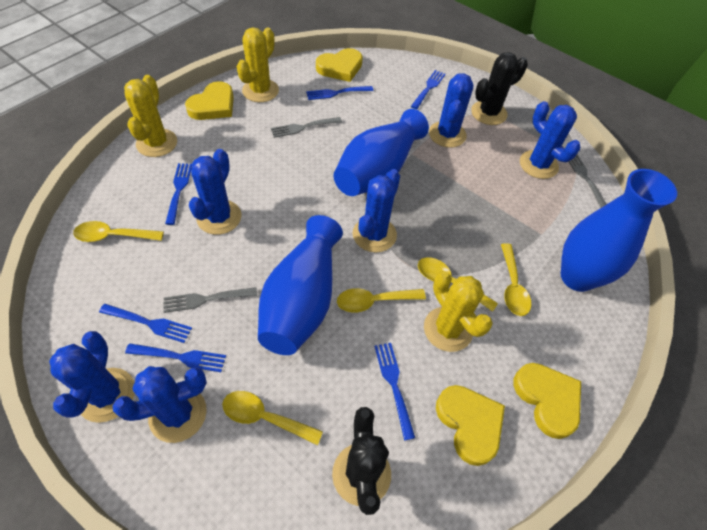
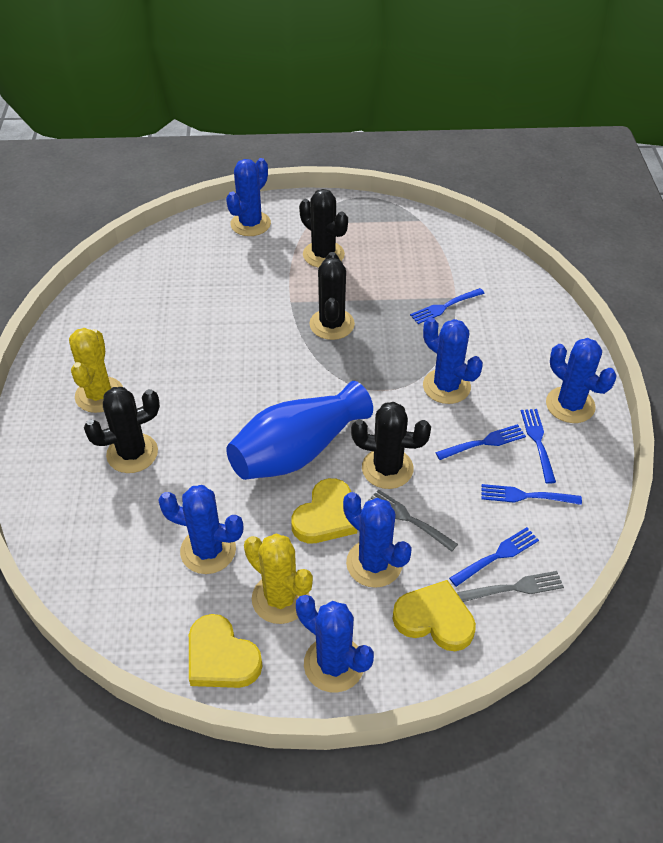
black cactus: [332,407,391,515] [471,52,528,125] = 2 -> [84,387,160,473] [299,189,348,268] [309,252,355,340] [351,402,431,489] = 4
blue fork: [99,304,192,343] [125,343,226,372] [165,163,192,225] [306,86,373,100] [374,343,415,441] [411,70,446,109] = 6 -> [410,288,485,324] [435,424,526,460] [449,527,539,587] [481,484,582,505] [521,409,556,484] = 5
blue vase: [258,215,343,355] [333,109,429,196] [561,169,677,292] = 3 -> [226,381,373,480] = 1
grey fork: [163,287,257,313] [271,117,342,138] [568,154,607,208] = 3 -> [368,489,458,552] [457,571,564,602] = 2
yellow cactus: [124,75,177,157] [237,27,279,102] [424,271,493,352] = 3 -> [69,328,123,413] [244,533,313,624] = 2
yellow heart: [185,81,234,120] [316,48,363,82] [436,385,505,466] [513,363,581,439] = 4 -> [189,614,263,688] [291,478,357,543] [392,580,476,651] = 3
yellow spoon: [73,221,164,242] [222,391,323,445] [337,288,426,313] [418,257,498,312] [501,243,531,316] = 5 -> none = 0

